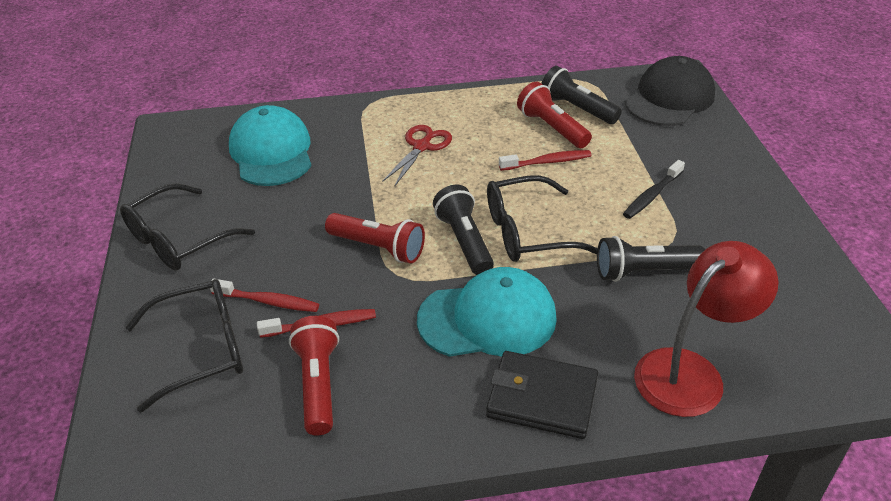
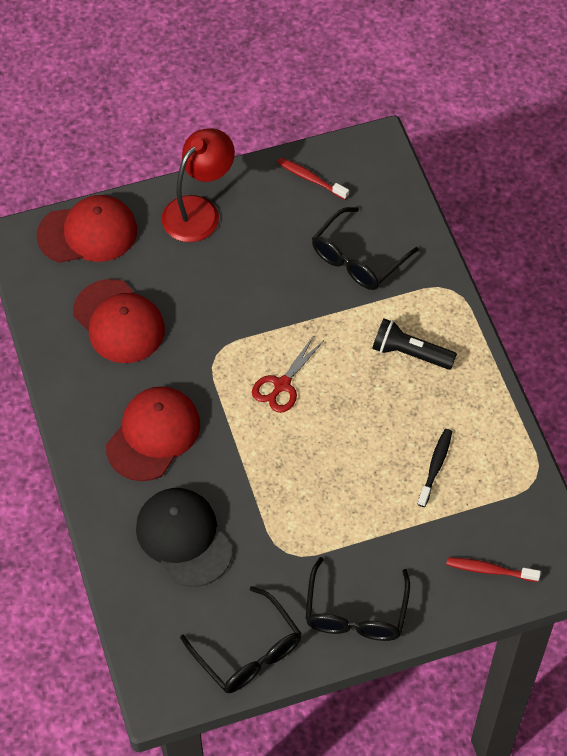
black flashlight: [433,185,494,275] [541,66,622,124] [597,236,705,282] = 3 -> [372,318,457,370] = 1
black wallet: [486,351,598,439] = 1 -> none = 0
red cap: none = 0 -> [37,195,137,263] [73,279,165,363] [106,386,200,481] = 3
red flashlight: [289,316,339,435] [325,213,425,264] [517,82,592,148] = 3 -> none = 0
red toothbrush: [210,279,319,312] [257,309,376,338] [499,150,592,171] = 3 -> [277,158,349,200] [446,557,541,582] = 2
turquoise cap: [229,105,311,186] [417,267,557,357] = 2 -> none = 0

